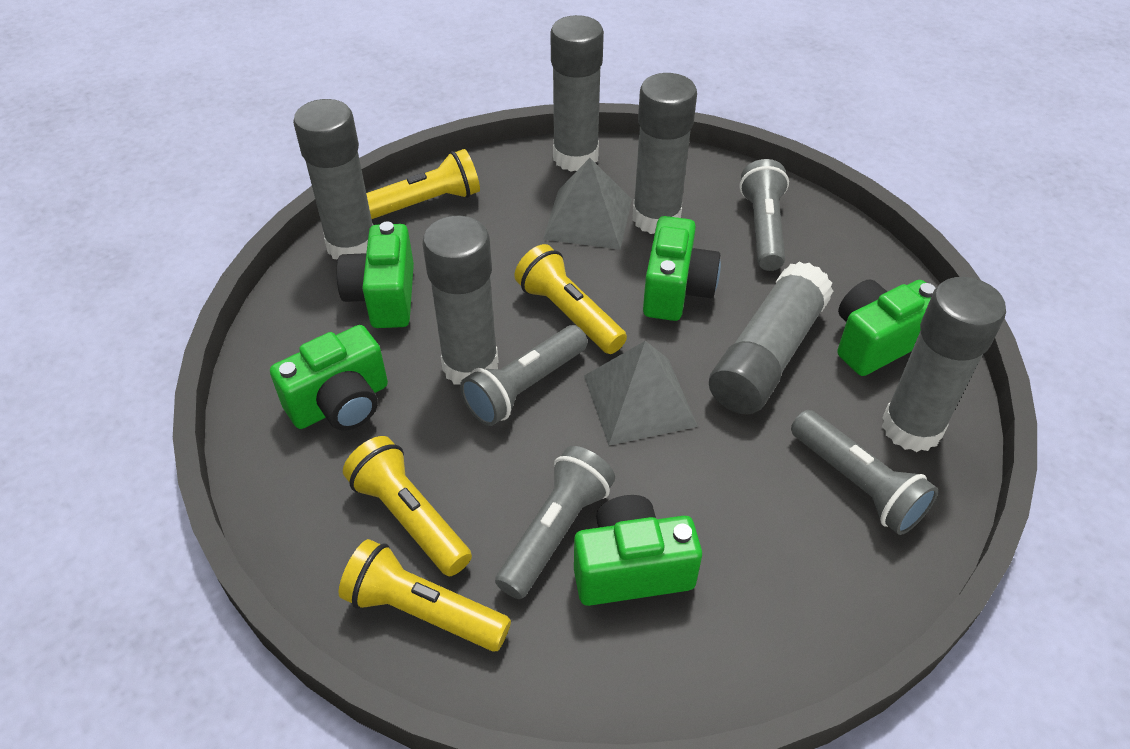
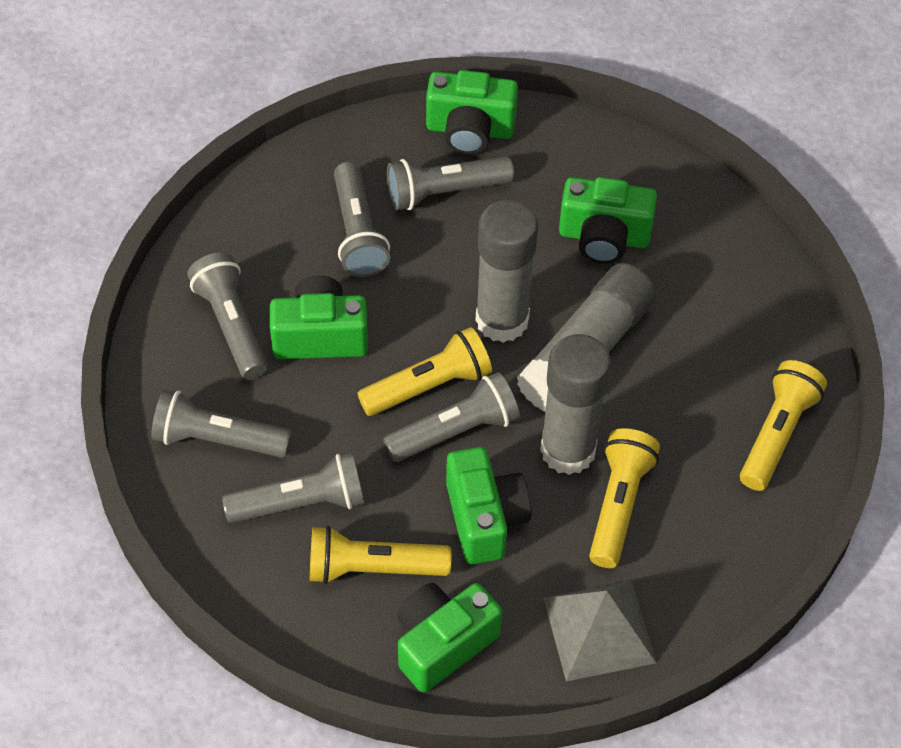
grey flashlight: [460,325,587,426] [495,446,615,599] [740,159,789,271] [791,410,938,535] = 4 -> [151,389,292,458] [187,252,268,379] [222,452,365,523] [334,162,390,277] [383,372,520,462] [387,156,514,210] = 6
grey glue stick: [293,99,373,259] [423,215,498,385] [550,15,604,172] [632,73,697,234] [709,262,833,415] [882,277,1006,452] = 6 -> [475,200,538,343] [517,263,657,412] [540,334,611,475] = 3
grey pyramid: [543,158,632,249] [584,341,698,445] = 2 -> [544,581,656,681] = 1

